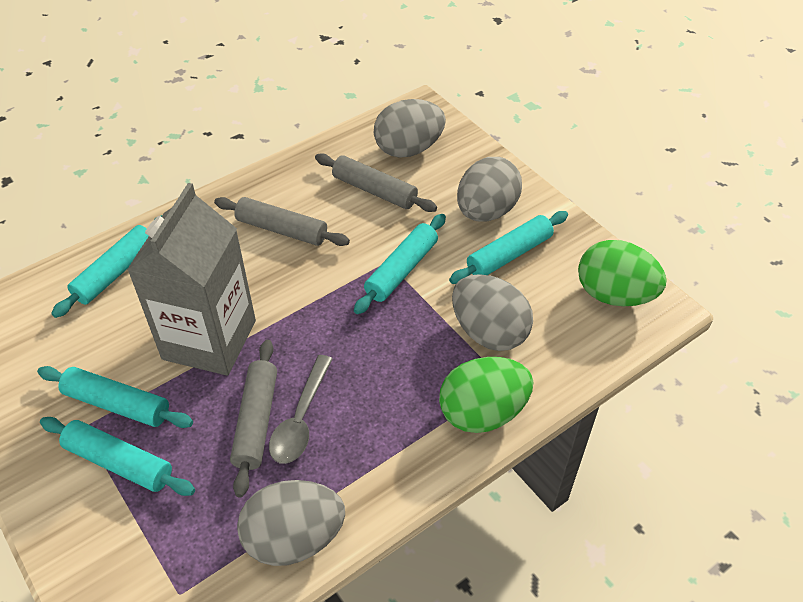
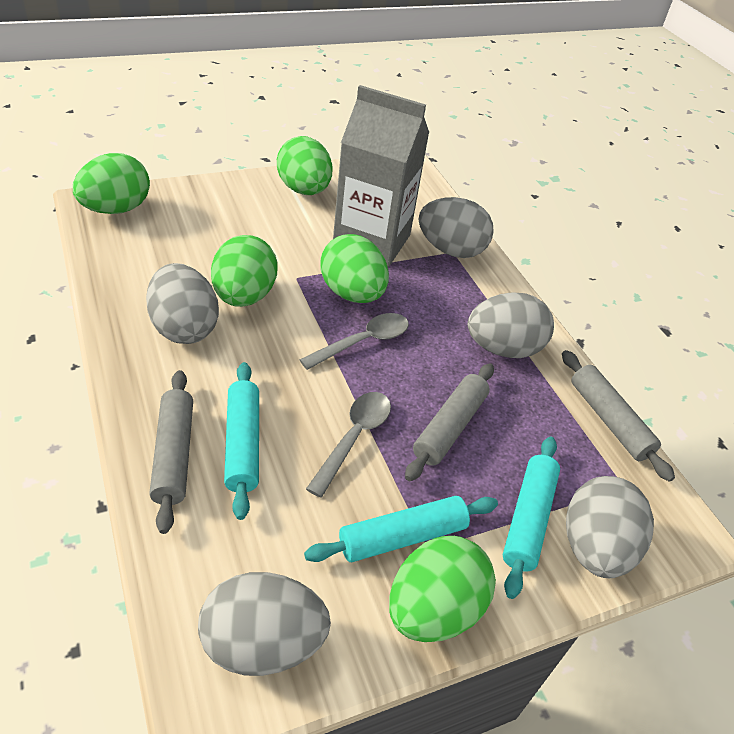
green egg: [439,357,533,433] [578,240,667,306] = 2 -> [73,153,150,214] [211,235,278,307] [277,136,332,195] [321,234,389,303] [389,536,496,642] = 5
grey egg: [237,480,345,566] [374,99,446,158] [452,274,533,351] [457,157,522,222] = 4 -> [146,263,219,344] [198,572,331,676] [418,197,494,258] [468,293,554,358] [566,476,654,578] = 5
grey spoon: [269,355,333,464] = 1 -> [299,313,409,370] [306,392,391,498] = 2
turquoise rolling pin: [37,366,193,428] [40,417,195,496] [51,215,162,318] [354,214,446,314] [449,211,568,284] = 5 -> [224,362,259,520] [304,496,498,562] [503,437,560,599] = 3

